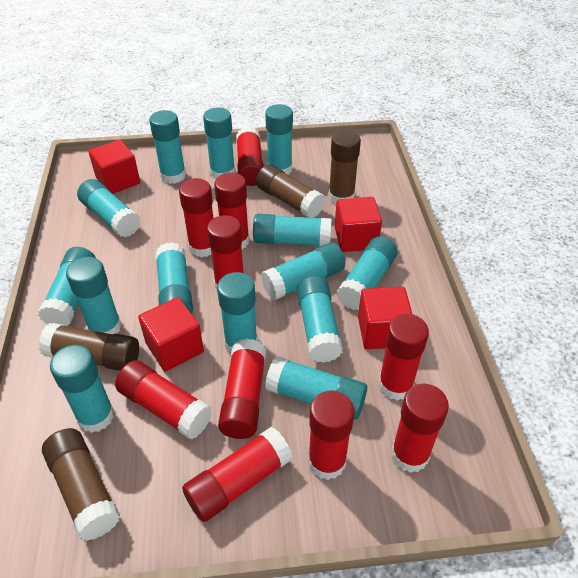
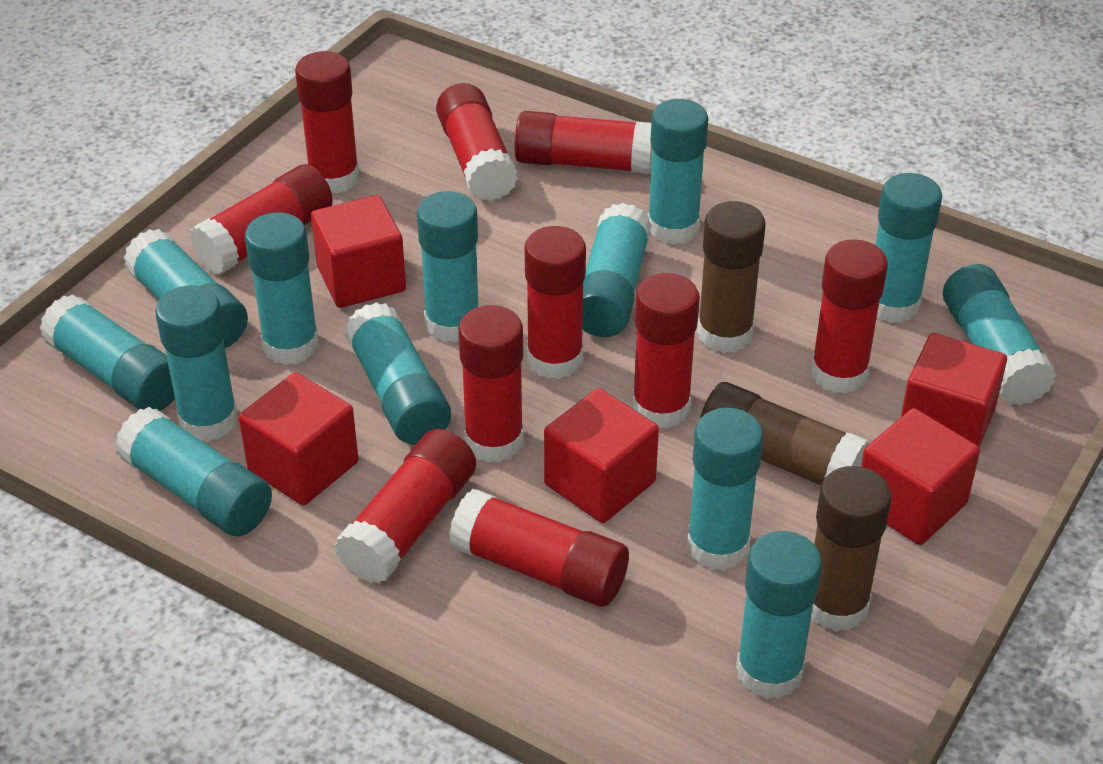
brown glue stick: [39,323,139,371] [42,428,120,541] [256,164,325,218] [329,130,361,204] = 4 -> [697,201,766,353] [700,382,870,485] [811,466,892,632] = 3
red cube: [88,140,140,194] [138,297,204,371] [335,197,382,252] [358,287,412,349] = 4 -> [239,372,358,506] [311,195,406,308] [544,388,659,523] [861,408,980,545] [901,333,1007,448] = 5
turquoise glue stick: [38,247,96,326] [50,345,114,433] [66,257,121,334] [77,179,141,237] [149,110,186,184] [155,242,193,314] [203,107,235,179] [217,272,257,353] [253,214,332,246] [261,243,345,300] [265,104,293,175] [265,356,367,419] [297,276,343,363] [337,236,398,310] = 14 -> [39,294,175,411] [115,407,272,536] [123,229,248,348] [155,285,238,442] [245,212,319,365] [345,302,451,445] [417,191,479,343] [582,203,652,337] [648,99,708,245] [687,408,764,571] [736,531,822,699] [875,173,942,323] [943,264,1057,405] = 13

